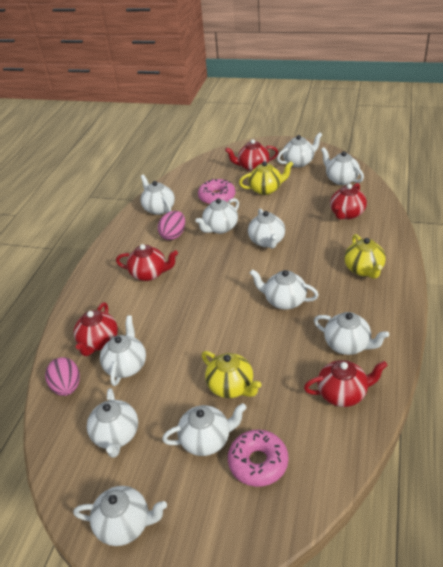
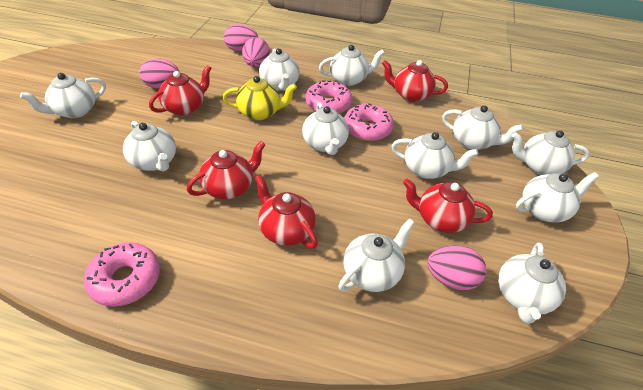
pink donut: [198,179,236,205] [228,430,288,487] = 2 -> [84,242,160,307] [305,80,353,114] [344,103,394,141] = 3
pink egg: [45,357,80,396] [158,211,185,240] = 2 -> [140,58,180,89] [224,24,258,52] [242,37,270,67] [427,246,486,290] = 4
yellow teapot: [202,351,262,398] [239,161,293,195] [344,234,386,279] = 3 -> [223,76,297,120] = 1

